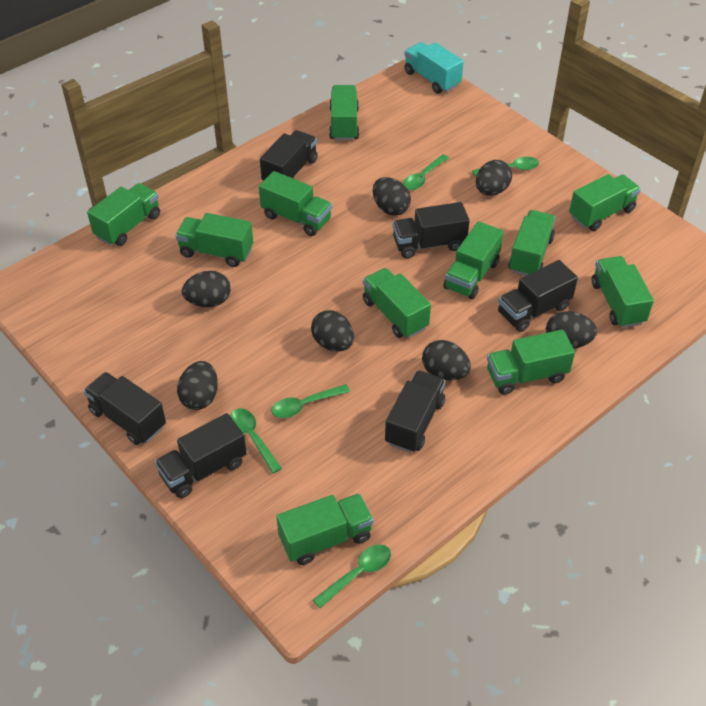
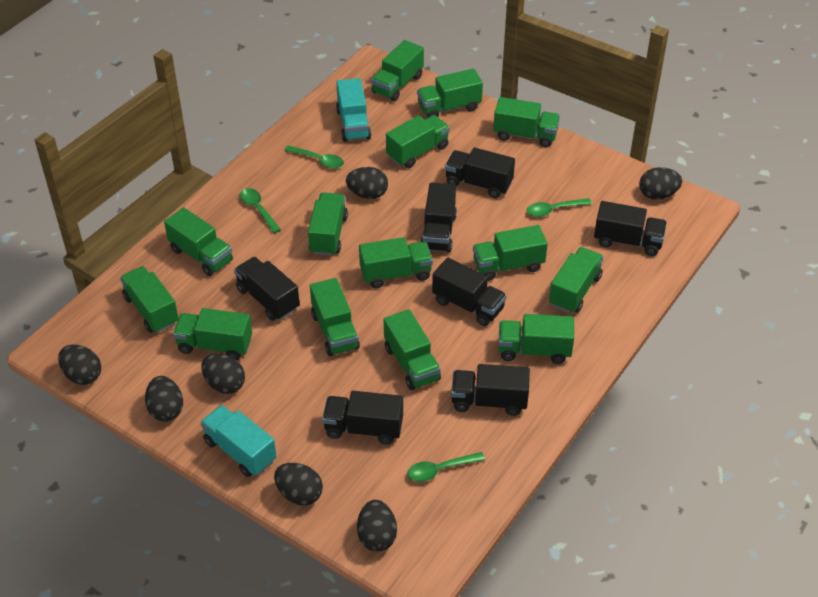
black truck: [83,372,166,445] [155,413,247,498] [260,130,318,180] [385,370,445,453] [392,202,470,258] [498,260,578,332] = 6 -> [234,257,300,321] [322,391,403,444] [420,182,457,252] [432,258,507,326] [445,148,515,198] [451,364,530,416] [594,201,667,256] = 7
green spoon: [230,408,282,473] [271,384,350,418] [313,544,391,608] [403,154,449,190] [472,157,539,176] = 5 -> [240,188,281,233] [284,146,344,168] [407,452,485,482] [527,198,592,217] = 4
green truck: [87,183,160,246] [175,213,253,267] [259,171,332,236] [276,493,373,565] [329,85,359,141] [363,268,431,338] [443,221,504,299] [487,330,575,395] [508,210,556,276] [569,174,641,231] [592,256,654,328] = 11 -> [120,266,179,333] [164,207,233,276] [173,308,252,360] [308,193,348,256] [310,278,360,356] [359,237,433,288] [371,40,424,101] [384,309,441,390] [386,115,450,168] [417,69,483,118] [473,225,548,281] [493,97,560,147] [499,314,574,364] [549,247,604,313] = 14
turquoise truck: [404,42,464,94] = 1 -> [200,405,277,477] [336,78,371,142] = 2

